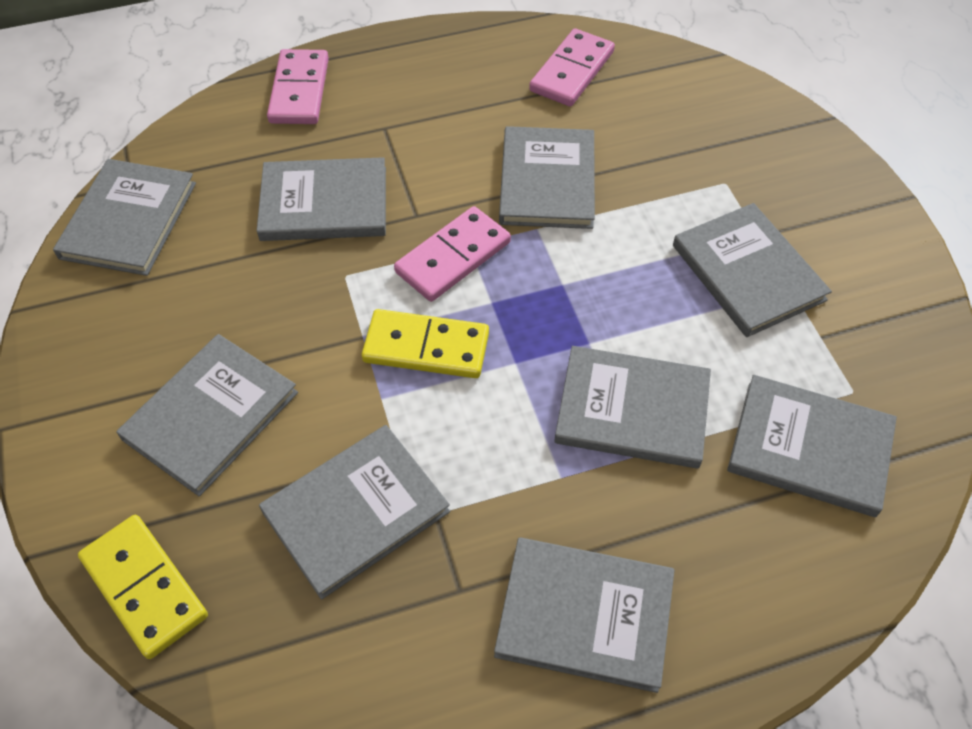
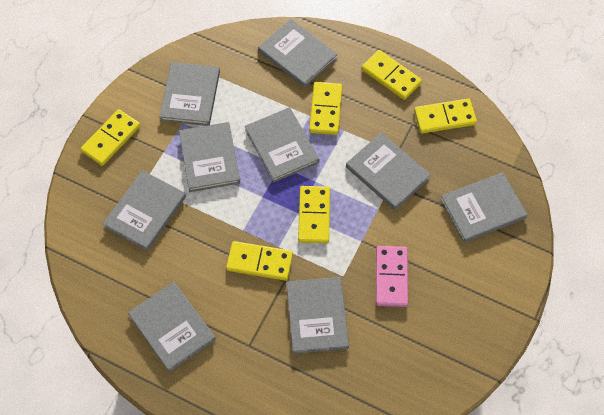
pink domino: [267,49,329,124] [394,206,511,302] [529,28,615,106] = 3 -> [376,246,408,307] = 1
yellow domino: [78,515,208,659] [362,309,489,378] = 2 -> [81,109,140,166] [226,241,293,281] [298,186,330,243] [309,82,342,135] [362,50,422,100] [414,99,477,134] = 6

